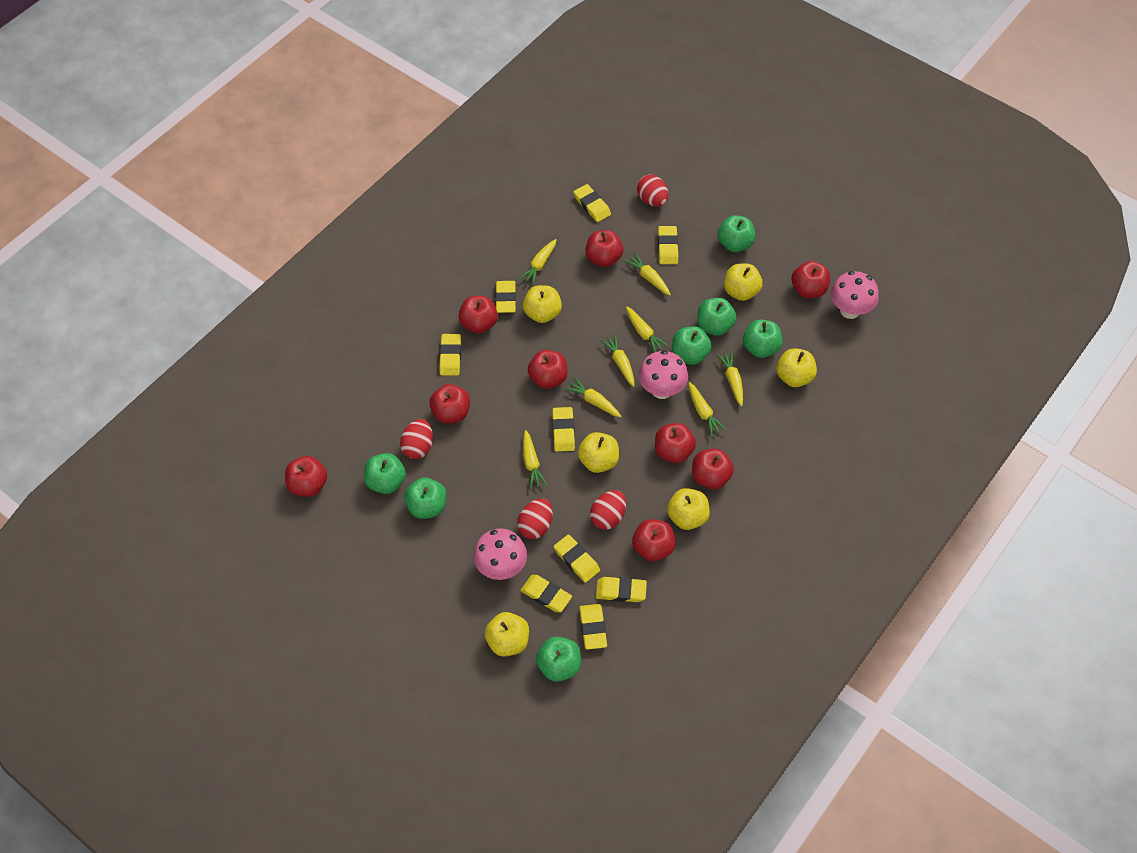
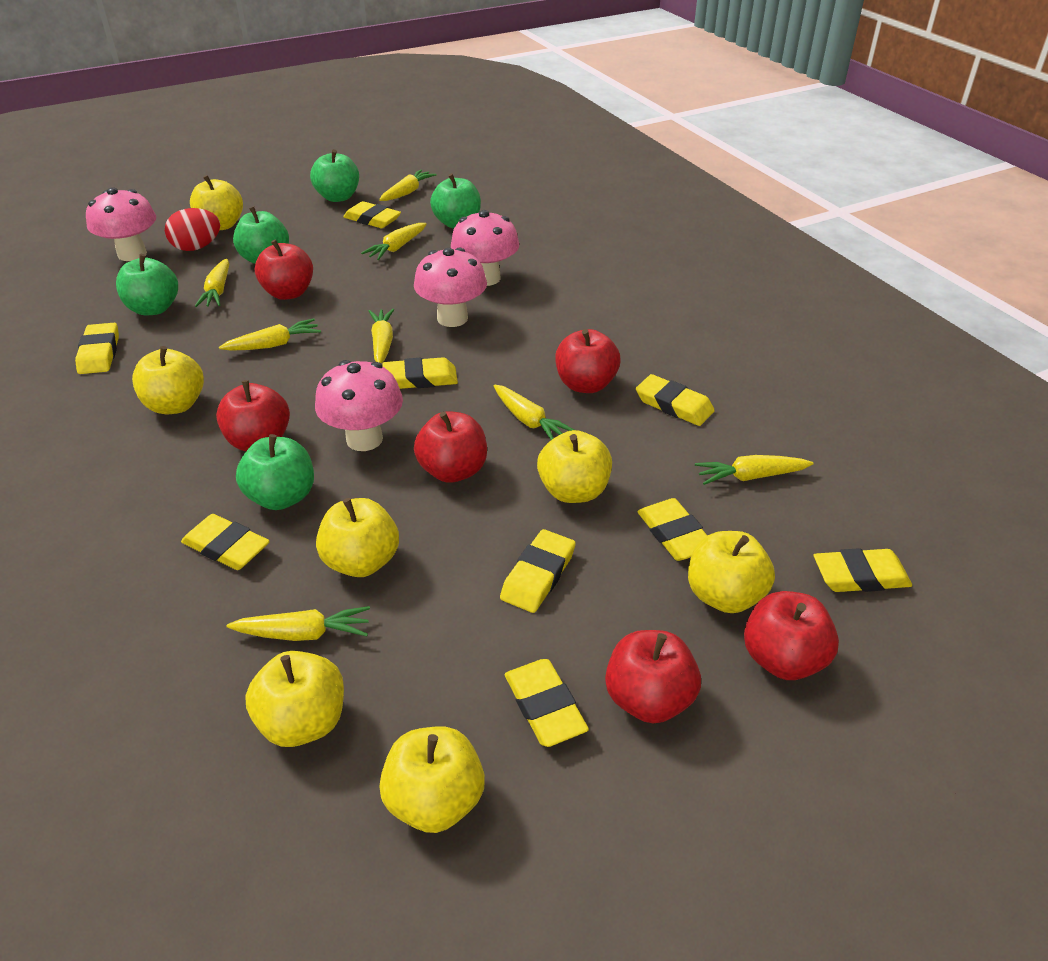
green apple: [364,453,406,494] [404,478,447,519] [536,637,581,682] [672,326,712,365] [697,298,736,336] [718,215,755,252] [743,319,783,358] = 7 -> [116,254,178,315] [233,207,289,264] [236,434,314,510] [310,149,359,202] [430,173,481,229] = 5
pink mushroom: [473,528,527,580] [639,350,688,399] [831,271,879,319] = 3 -> [86,187,156,261] [315,360,403,451] [414,248,487,327] [451,210,519,286] = 4
red apple: [285,456,327,497] [429,384,470,423] [458,296,498,334] [528,350,568,389] [586,230,623,267] [632,519,675,561] [655,423,696,463] [692,449,734,489] [792,261,830,298] = 9 -> [216,380,290,451] [255,239,313,300] [414,411,487,483] [555,329,620,393] [605,630,701,723] [744,591,839,680] = 6
red egg: [400,419,433,459] [517,498,553,539] [590,490,626,530] [637,174,668,206] = 4 -> [165,208,220,251] = 1
yellow apple: [485,612,529,657] [523,285,562,323] [578,432,619,473] [667,488,710,530] [724,263,763,301] [776,348,817,387] = 6 -> [132,346,204,414] [190,175,243,230] [245,651,344,747] [316,498,399,577] [379,726,485,833] [537,430,612,503] [688,531,775,613] = 7

